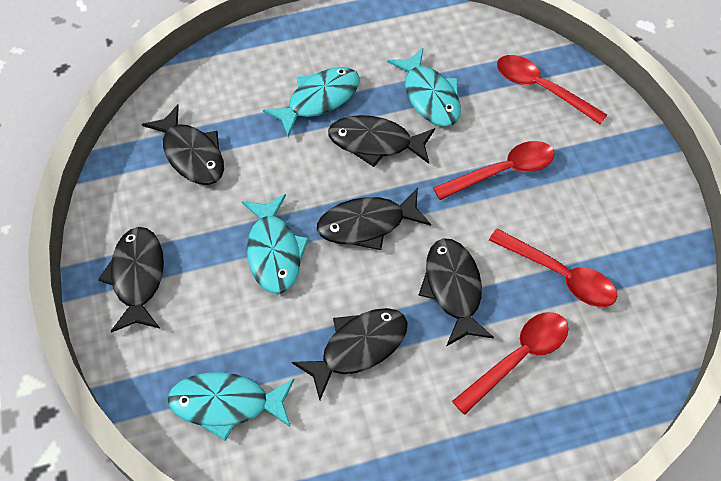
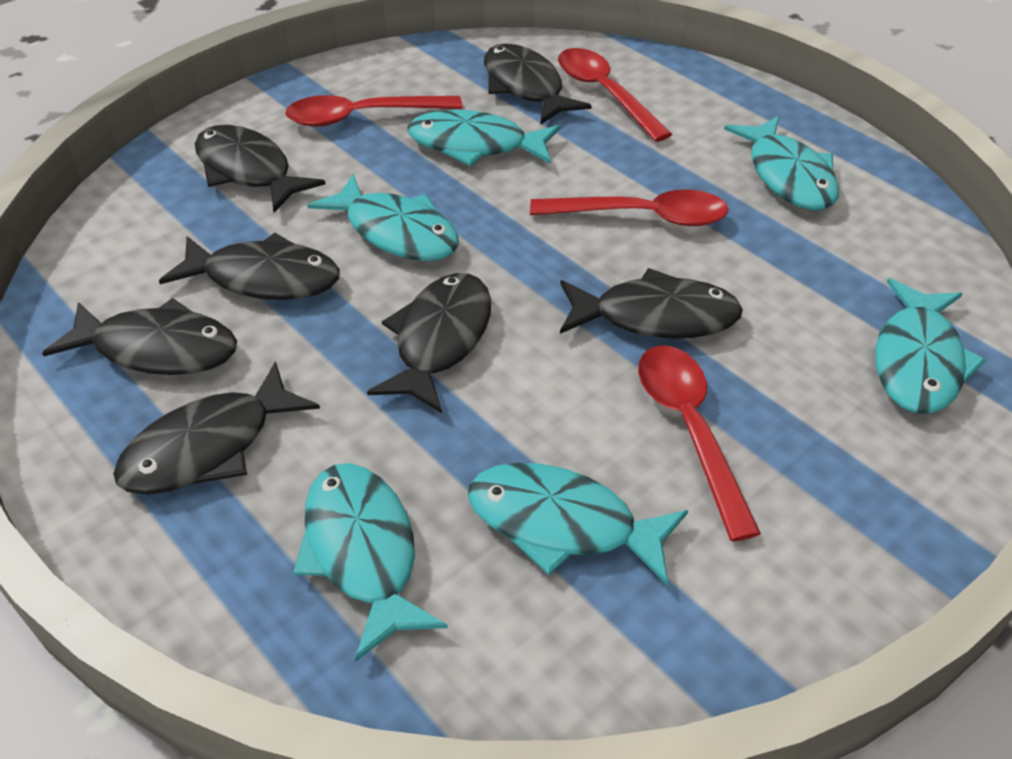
black fish: [98,227,164,333] [142,104,224,185] [292,308,408,400] [317,188,431,250] [328,115,435,167] [418,238,494,346] = 6 -> [42,298,237,375] [113,361,320,495] [159,233,340,300] [195,125,325,212] [367,273,491,413] [484,44,592,124] [560,268,743,338] = 7
turquoise fish: [167,372,295,441] [242,194,309,294] [263,67,360,137] [387,48,461,127] = 4 -> [293,463,448,662] [307,174,459,261] [408,110,560,166] [468,463,688,585] [724,116,839,210] [875,278,986,414] = 6

